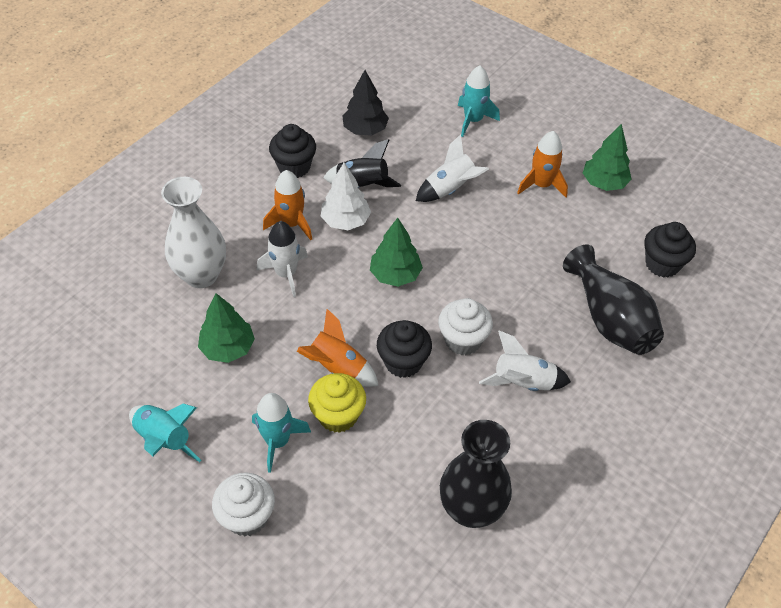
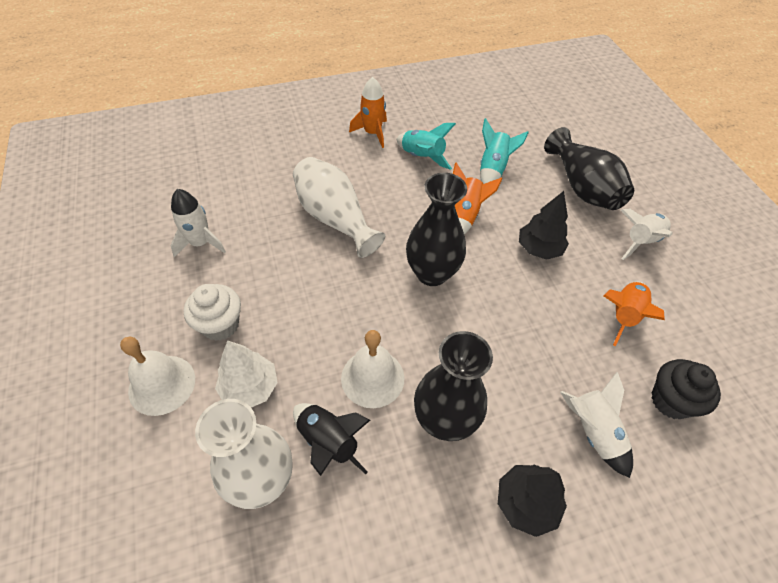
black cupcake: [269,124,316,178] [377,320,432,378] [644,222,696,278] = 3 -> [651,359,721,419] = 1
black tree: [342,70,389,136] = 1 -> [498,465,567,537] [519,191,569,260] = 2
black vase: [440,420,512,528] [563,244,664,355] = 2 -> [406,173,467,286] [414,331,493,441] [544,127,634,210] = 3
green tree: [198,293,255,363] [370,218,423,287] [583,124,632,191] = 3 -> none = 0
turquoise rocket: [129,404,202,462] [252,393,311,473] [458,66,500,137] = 3 -> [396,123,456,170] [480,118,529,184] = 2
white bell: none = 0 -> [120,336,195,416] [341,330,405,408] = 2
white cupcake: [212,472,275,536] [438,298,493,355] = 2 -> [184,284,241,341] = 1
white vase: [161,177,226,288] = 1 -> [195,399,293,509] [293,157,385,258] = 2
yellow cupcake: [308,373,366,433] = 1 -> none = 0

